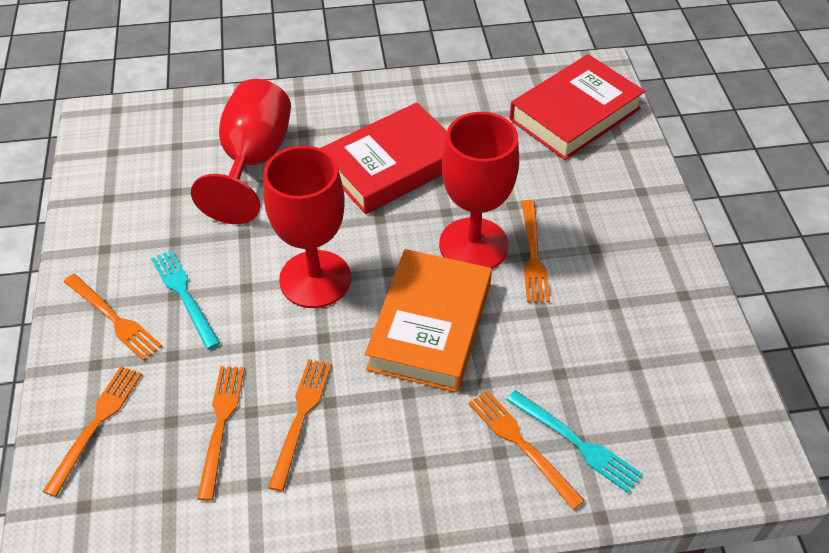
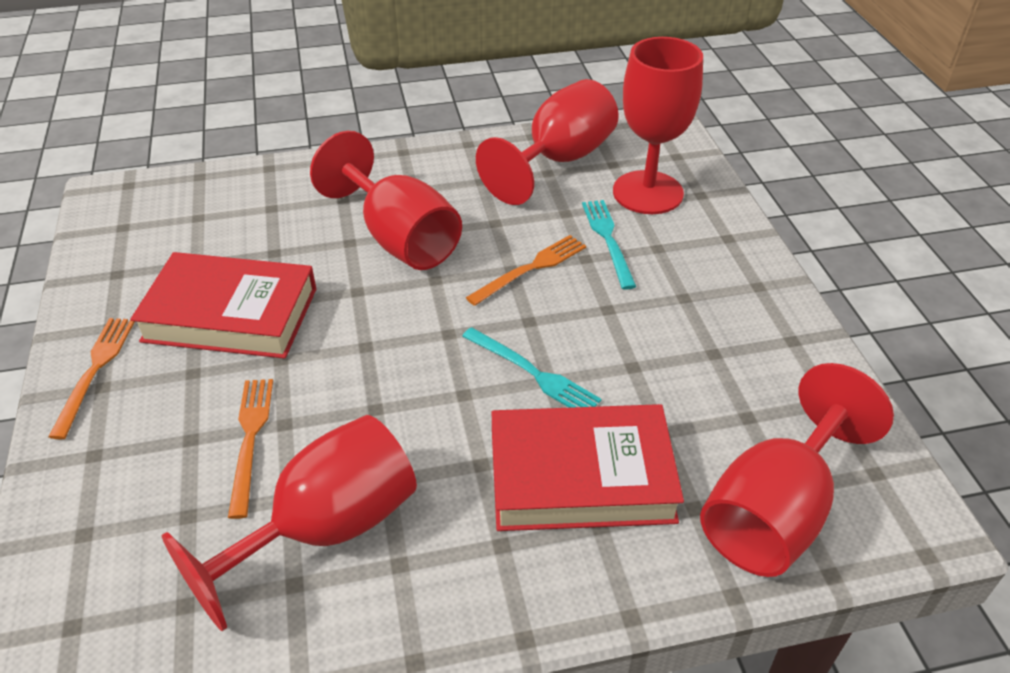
orange book: [365,249,492,392] = 1 -> none = 0
orange fork: [42,366,142,497] [64,274,162,361] [197,366,245,501] [268,359,332,491] [468,390,585,510] [522,200,550,303] = 6 -> [48,318,135,440] [228,379,273,519] [466,235,586,306] = 3
red goblet: [191,79,291,224] [263,146,351,308] [439,112,519,269] = 3 -> [161,415,417,631] [310,131,462,270] [476,79,619,205] [613,37,703,214] [700,363,894,577] = 5

